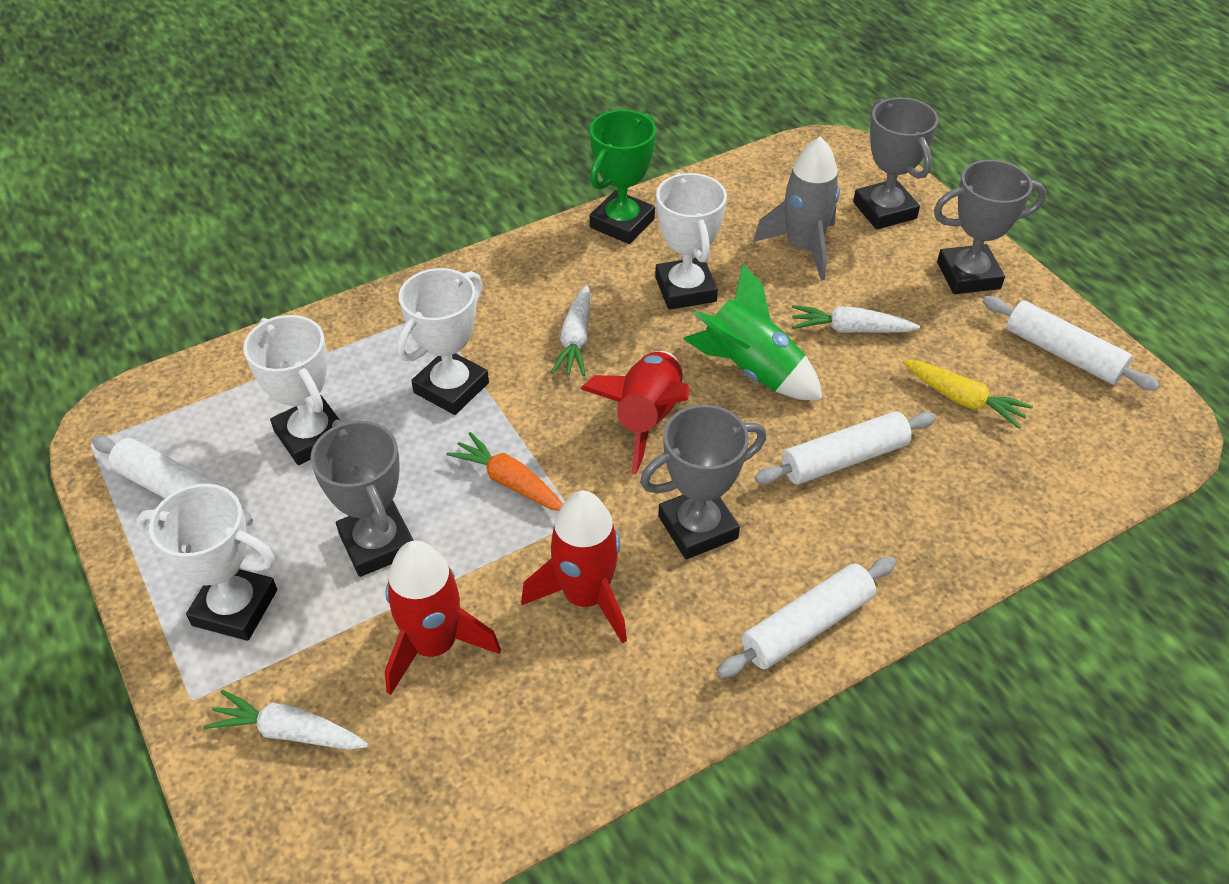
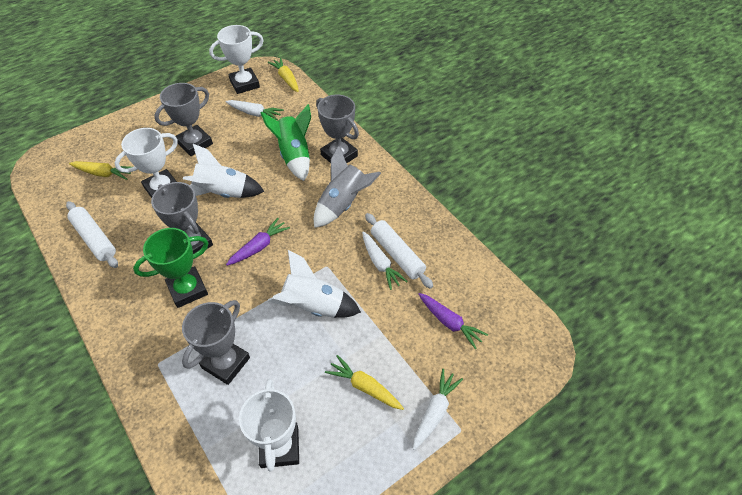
orange carrot: [446,432,563,511] = 1 -> none = 0
purple carrot: none = 0 -> [226,218,290,266] [418,293,488,349] = 2
red rocket: [385,541,501,695] [521,491,627,644] [581,351,690,474] = 3 -> none = 0
white rocket: none = 0 -> [183,144,264,198] [267,250,361,318] = 2
white rolling pin: [92,436,253,526] [717,557,896,678] [755,411,936,484] [983,296,1160,391] = 4 -> [66,201,118,268] [365,213,433,289] = 2
white trophy: [136,484,277,641] [243,315,340,465] [397,268,489,415] [655,172,727,310] = 4 -> [115,128,178,198] [209,25,264,94] [239,379,299,472] = 3
yellow carrot: [903,360,1033,429] = 1 -> [69,161,132,180] [268,57,299,92] [325,355,404,410] = 3

